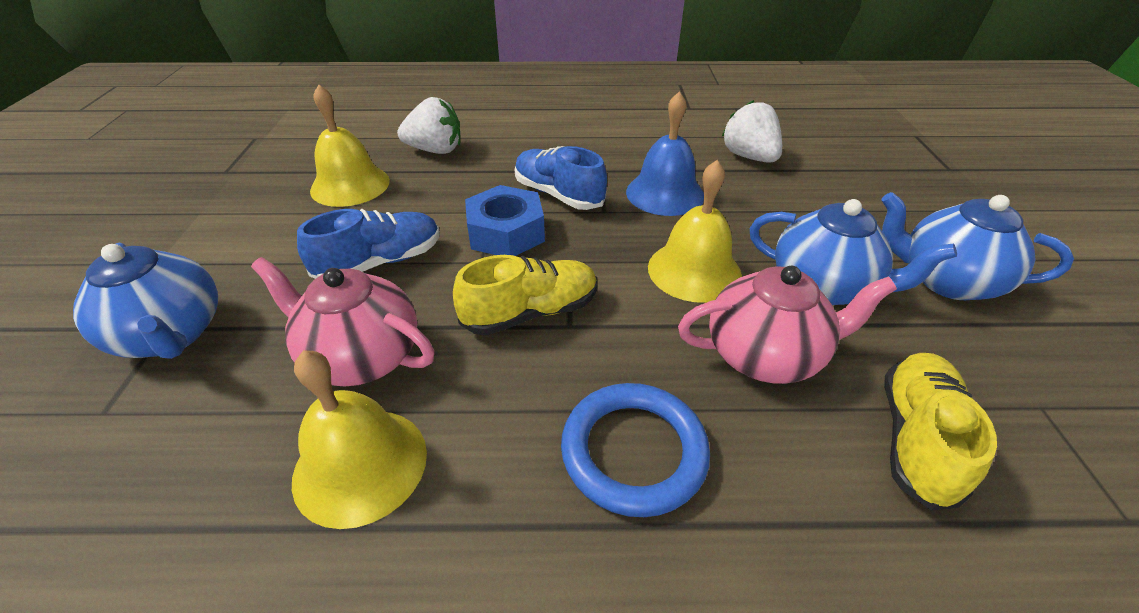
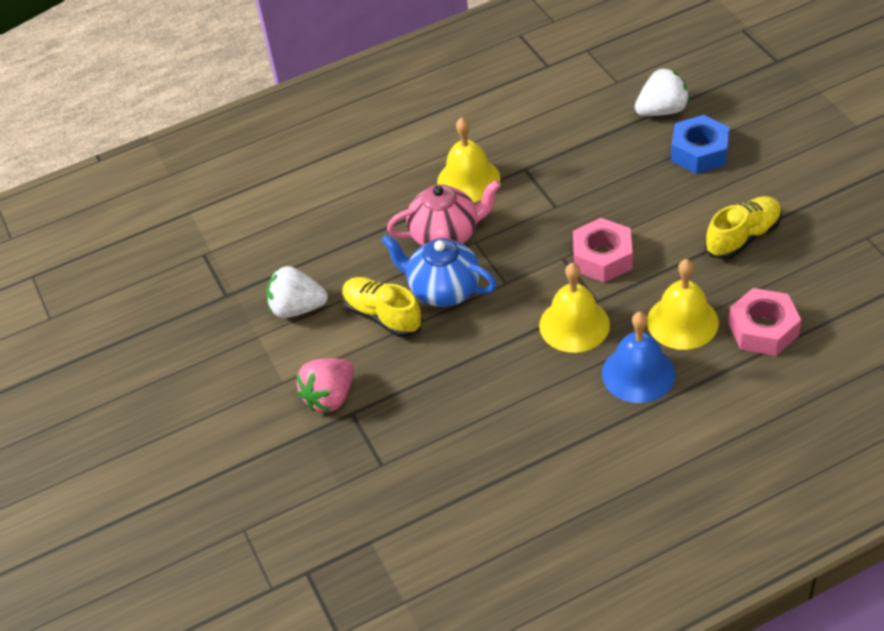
blue ring: [561,383,710,517] = 1 -> none = 0
blue shoe: [297,209,440,279] [515,146,607,210] = 2 -> none = 0
blue teapot: [73,243,218,359] [750,199,957,305] [882,192,1074,300] = 3 -> [381,234,497,307] = 1
pink nut: none = 0 -> [573,218,633,283] [728,288,801,356] = 2
pink strawberry: none = 0 -> [297,358,354,412] = 1
pink teapot: [251,257,434,386] [678,266,897,384] = 2 -> [387,180,501,246] = 1

